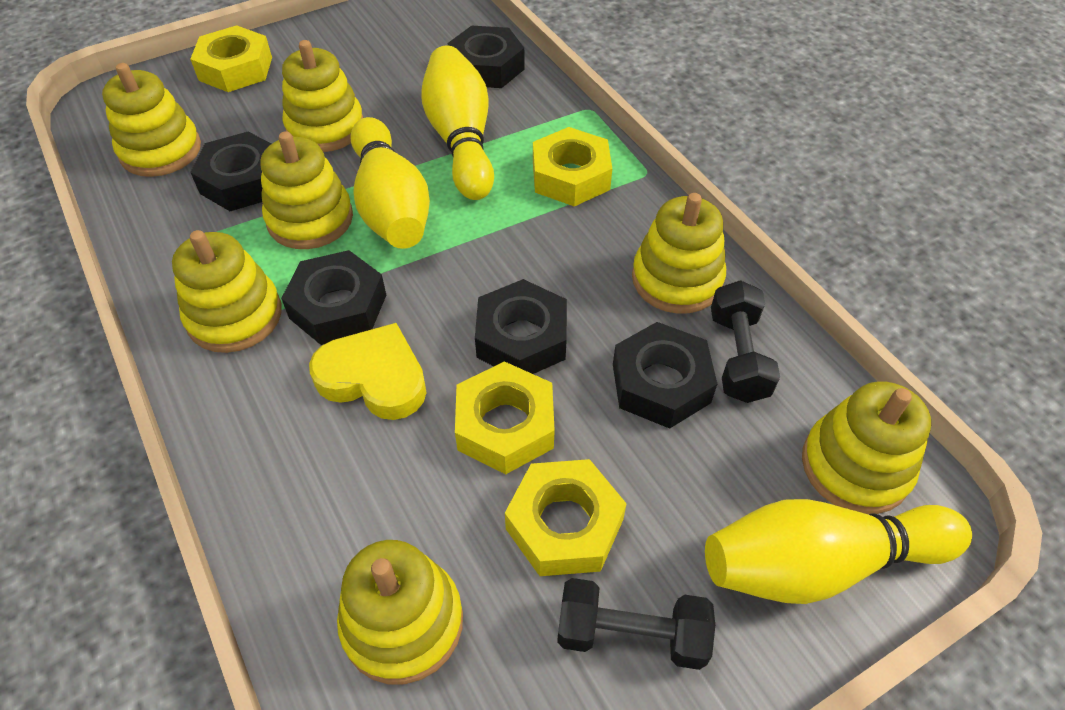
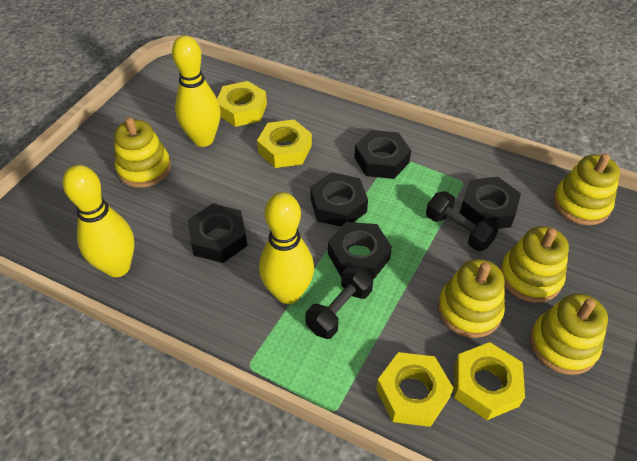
yellow heart: [309,323,427,420] = 1 -> none = 0
yellow stacking toy: [102,63,201,177] [172,230,282,353] [260,131,353,249] [282,40,363,152] [337,540,463,684] [632,193,726,314] [802,381,931,514] = 7 -> [114,117,171,188] [438,259,505,338] [500,226,569,303] [530,294,608,375] [553,153,620,225] = 5

